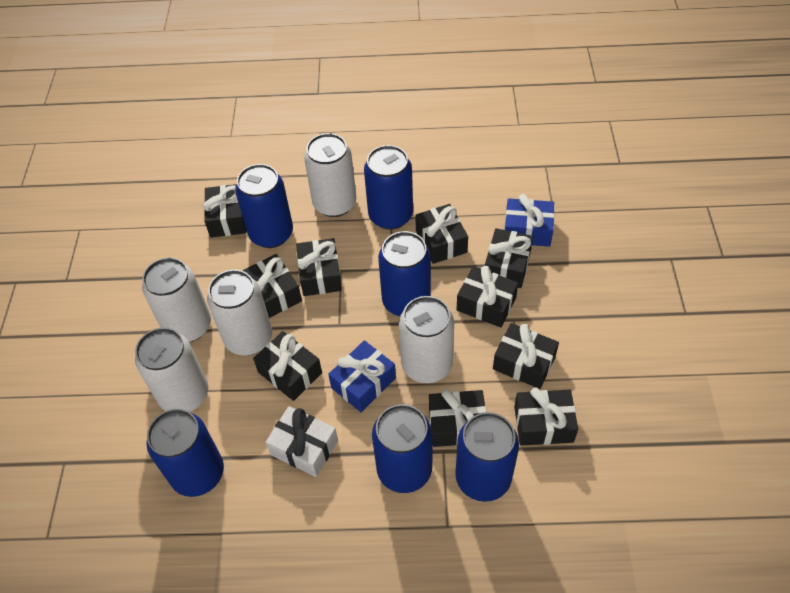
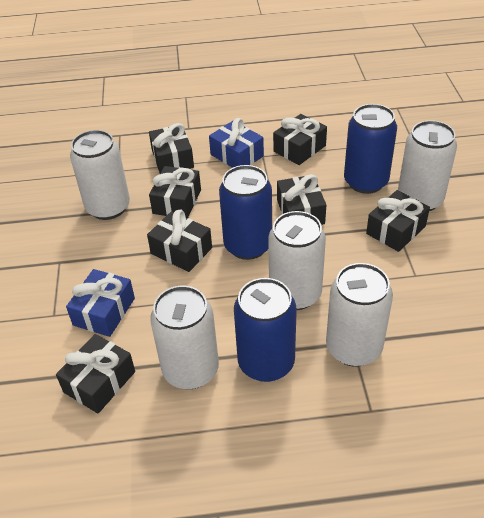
black gift: [203,184,247,238] [242,254,302,318] [253,331,322,401] [296,238,342,296] [415,204,468,264] [429,389,487,447] [457,266,518,327] [485,228,533,288] [493,323,559,389] [514,387,578,446] = 10 -> [56,334,135,414] [147,210,212,272] [149,123,194,173] [149,166,201,218] [273,114,327,165] [277,174,326,225] [366,190,430,252] = 7
blue can: [146,409,224,497] [235,164,293,248] [364,145,413,230] [372,404,432,493] [378,231,431,316] [455,412,519,502] = 6 -> [219,165,272,260] [234,278,297,382] [344,104,397,194] = 3
white gift: [265,406,338,477] = 1 -> none = 0

